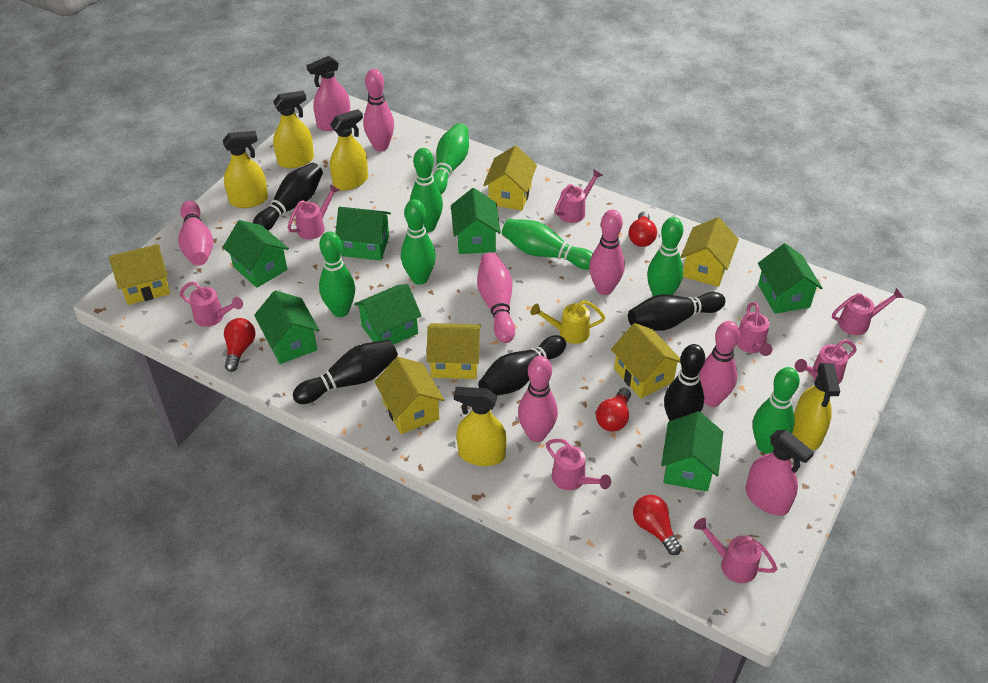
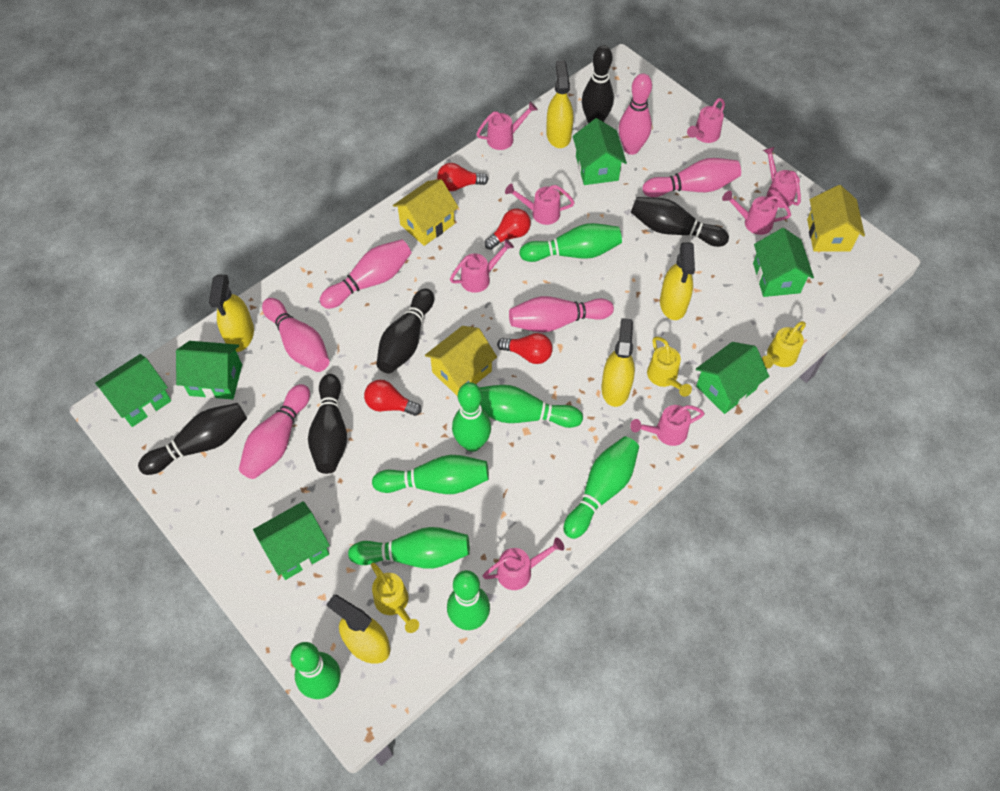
green bowling pin: [319,232,355,317] [401,199,436,285] [410,148,443,232] [432,123,469,194] [502,219,593,270] [647,217,683,296] [753,367,800,453] = 7 -> [290,642,341,699] [348,527,470,569] [372,455,489,494] [447,570,490,630] [452,382,491,452] [479,385,583,428] [519,223,622,262] [564,436,639,539] = 8
green house: [223,220,289,288] [254,290,320,364] [335,207,391,260] [354,284,422,345] [451,188,501,254] [661,411,723,491] [758,243,822,314] = 7 -> [95,354,171,427] [176,341,242,399] [253,501,330,580] [573,118,627,185] [696,342,769,414] [753,228,814,297] = 6
pink spray bottle: [306,56,350,131] [745,430,814,516] = 2 -> none = 0
yellow house: [109,244,170,305] [374,357,444,434] [427,323,481,379] [484,146,537,210] [611,323,681,398] [681,217,739,287] = 6 -> [393,179,459,246] [425,326,497,396] [807,185,865,252] = 3
yellow watering can: [530,300,605,344] = 1 -> [371,563,419,633] [647,336,692,397] [762,321,806,369] = 3

